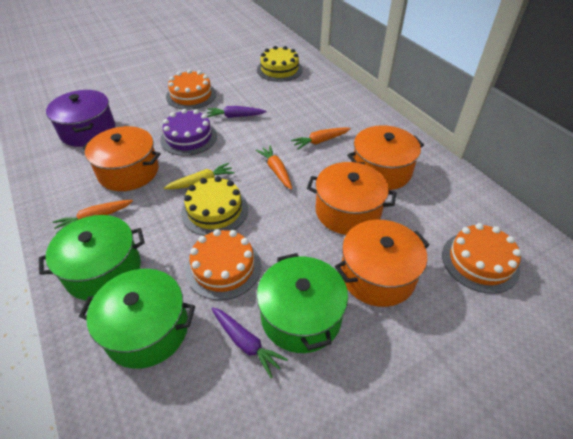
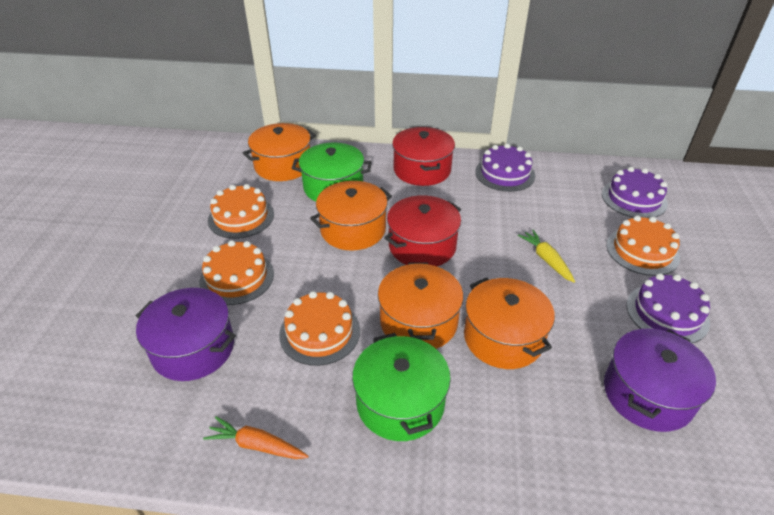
green pot: [39,215,145,301] [79,269,195,369] [257,253,348,353] = 3 -> [292,143,372,202] [352,333,451,441] = 2
orange cake: [166,69,216,110] [186,229,261,300] [442,223,522,294] = 3 -> [199,240,274,305] [208,184,274,239] [279,291,360,366] [606,215,680,276] = 4
orange carrot: [53,200,133,234] [256,145,292,190] [291,127,351,149] = 3 -> [203,416,308,459] = 1
purple cake: [160,109,217,156] = 1 -> [475,144,535,192] [602,167,668,218] [627,273,710,343] = 3
purple carrot: [207,106,267,118] [211,307,288,378] = 2 -> none = 0
purple pot: [46,90,115,147] = 1 -> [136,288,236,381] [604,329,716,432] = 2
red pot: none = 0 -> [384,195,461,266] [392,127,455,186] = 2
yellow cake: [181,176,248,236] [257,46,303,82] = 2 -> none = 0

